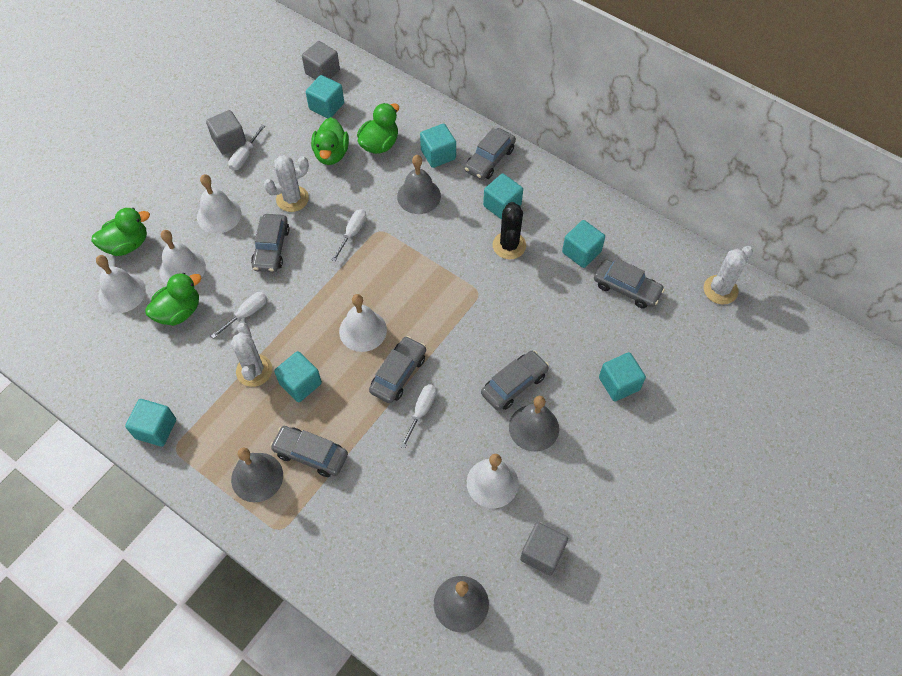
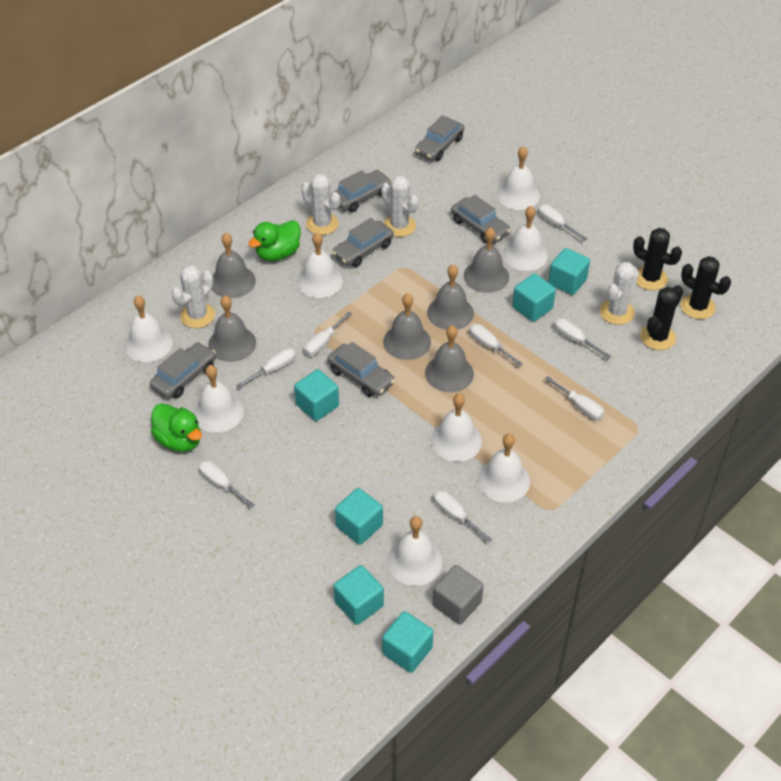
black cactus: [493,202,526,259] = 1 -> [633,228,682,290] [640,285,683,350] [680,256,731,319] = 3
green duck: [91,208,150,256] [145,273,202,326] [311,117,349,165] [357,103,399,154] = 4 -> [151,403,202,452] [248,220,301,261] = 2
grey bell: [231,448,283,502] [397,155,441,214] [434,576,489,633] [509,396,559,452] = 4 -> [208,295,256,362] [212,233,256,298] [383,293,431,360] [425,325,474,392] [427,264,474,330] [464,227,509,293] = 6
grey cube: [206,110,246,155] [302,41,340,80] [520,522,568,575] = 3 -> [433,565,484,625] = 1
turquoise cube: [125,399,176,447] [274,351,322,402] [306,75,344,118] [420,124,456,168] [483,174,523,220] [562,220,605,268] [599,352,646,401] = 7 -> [294,369,339,421] [334,565,384,625] [335,488,383,545] [382,611,433,673] [512,273,556,322] [548,248,590,295] = 6
white bell: [96,255,146,313] [159,230,206,285] [197,174,241,234] [339,294,387,352] [467,454,519,508] = 5 -> [125,296,173,362] [193,365,244,433] [297,232,343,298] [387,516,443,586] [431,394,482,462] [478,434,530,502] [497,146,540,210] [503,206,548,271] = 8
white cactus: [231,323,272,387] [264,155,309,212] [704,246,753,304] = 3 -> [171,265,215,328] [301,174,340,235] [381,176,419,237] [600,262,639,325] = 4
white screwdriver: [211,292,267,339] [228,125,265,171] [332,209,367,261] [400,384,437,448] = 4 -> [199,460,255,508] [236,348,296,388] [304,311,352,356] [434,490,492,543] [469,324,523,366] [538,204,587,241] [545,376,604,420] [554,318,612,359] = 8

